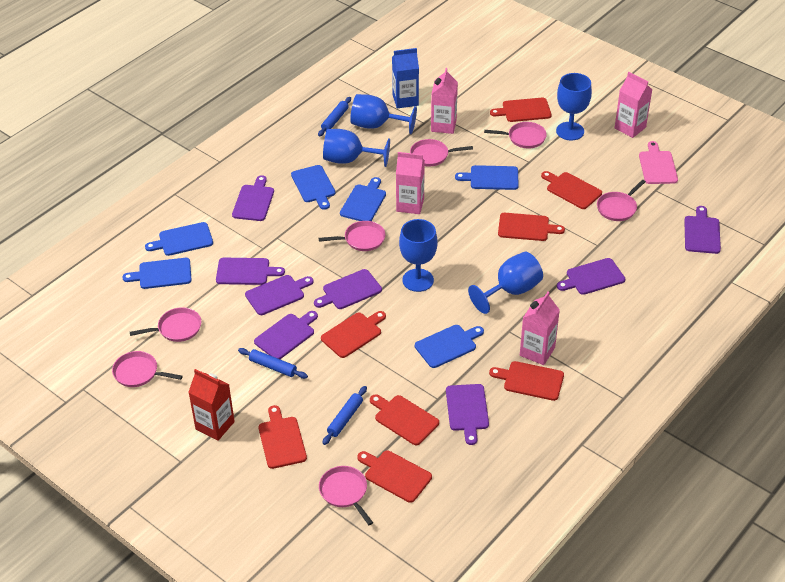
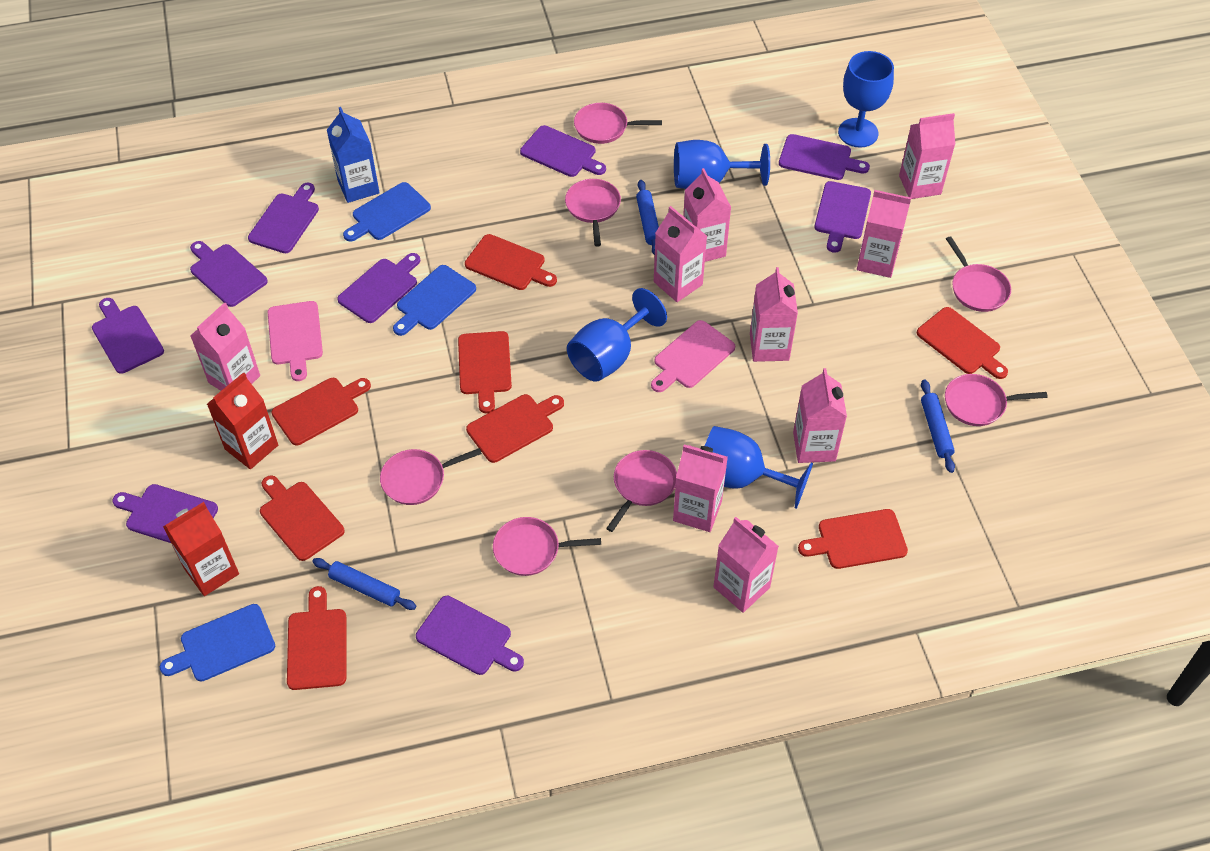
blue cutting board: [122,258,192,289] [145,222,213,256] [291,165,335,210] [340,177,386,221] [415,325,484,368] [455,165,519,190] = 6 -> [160,604,275,682] [343,182,431,242] [393,265,476,336] = 3
blue goblet: [323,129,390,167] [350,94,417,134] [399,219,437,292] [468,252,543,314] [556,73,592,141] = 5 -> [567,288,667,382] [674,140,770,189] [705,426,813,509] [838,51,894,148] = 4
pink carton: [396,152,425,214] [431,68,458,134] [520,292,560,365] [614,72,652,138] = 4 -> [191,302,260,391] [654,206,707,302] [673,445,728,532] [683,168,731,262] [713,517,779,613] [750,267,798,362] [793,368,847,463] [857,190,911,278] [899,113,956,199] = 9
pink cutting board: [639,141,678,184] = 1 -> [268,301,323,381] [651,320,735,392] = 2
purple cutting board: [216,258,285,285] [232,175,274,221] [245,275,314,315] [254,311,318,359] [314,269,382,309] [446,384,489,445] [557,258,626,295] [684,206,721,254] = 8 -> [92,298,164,374] [112,484,218,543] [190,241,268,307] [248,182,319,253] [337,253,420,323] [416,596,524,675] [520,125,606,177] [779,134,870,180] [814,181,871,253] = 9
red carton: [188,369,235,441] = 1 -> [163,502,239,596] [207,372,278,469] = 2

